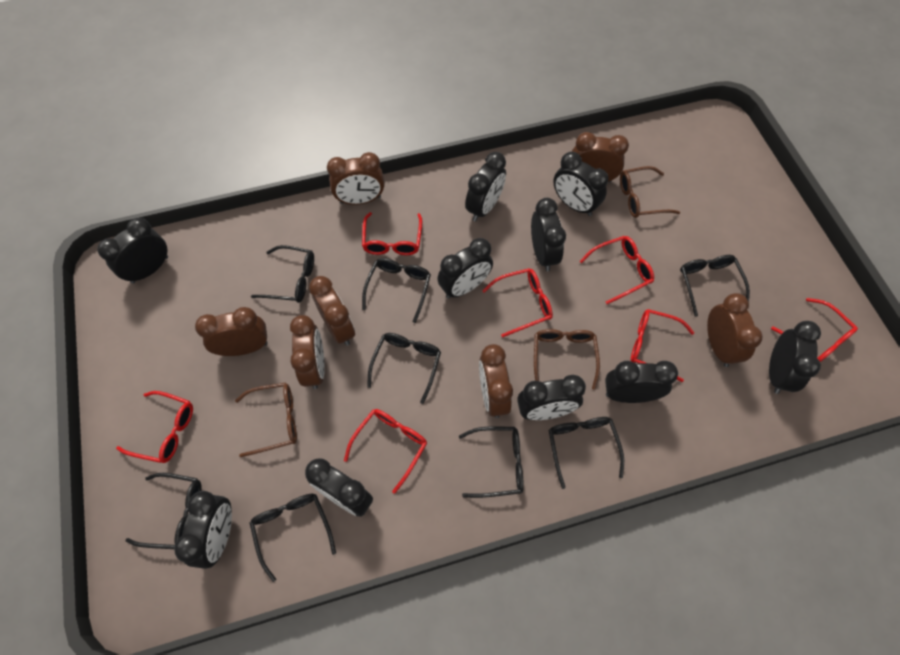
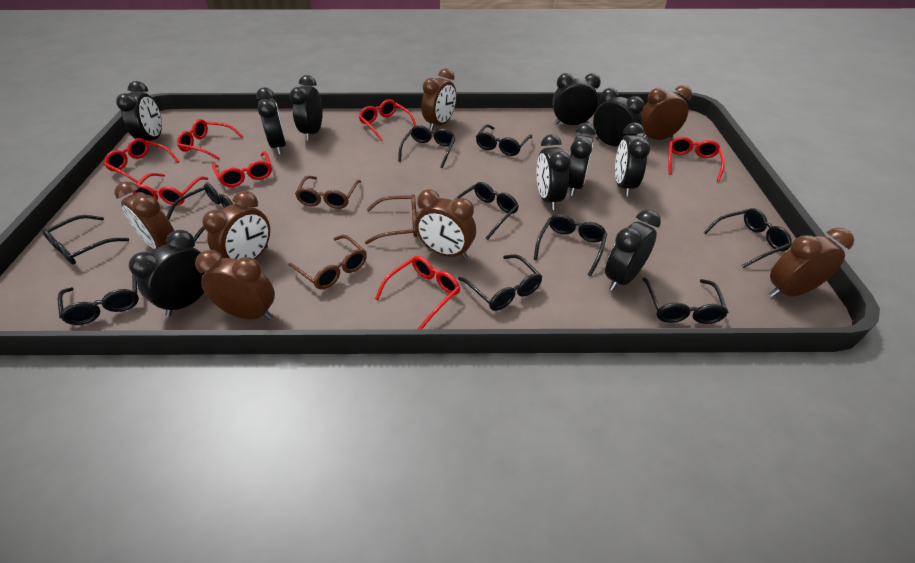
black glasses: [125,473,202,549] [250,494,336,582] [251,245,314,303] [362,258,431,323] [367,333,441,404] [459,427,524,498] [549,417,624,489] [680,255,750,317] = 8 -> [41,215,129,265] [58,274,139,325] [166,183,233,241] [398,125,456,168] [453,182,519,240] [458,254,543,311] [476,124,533,156] [534,214,607,276] [642,277,729,324] [703,208,792,268] = 10

